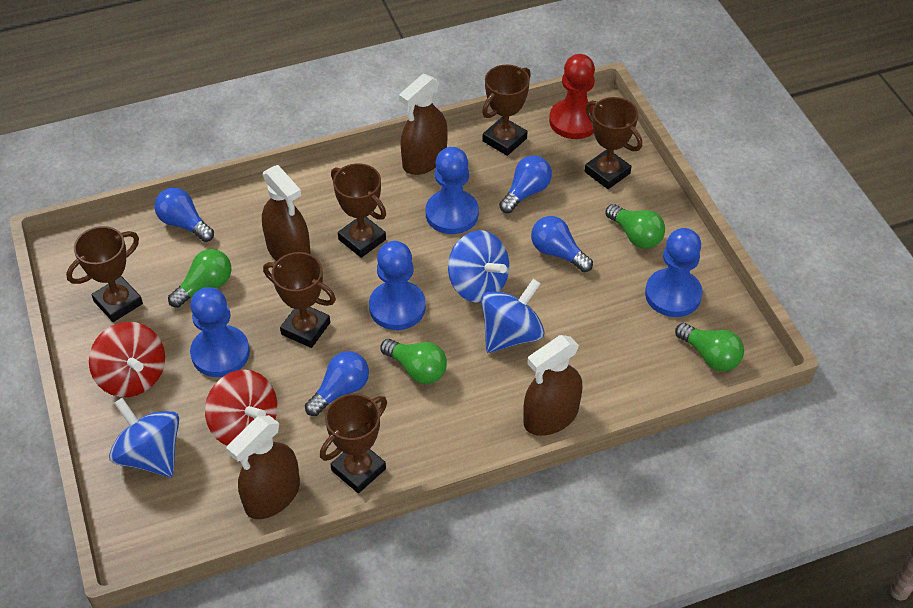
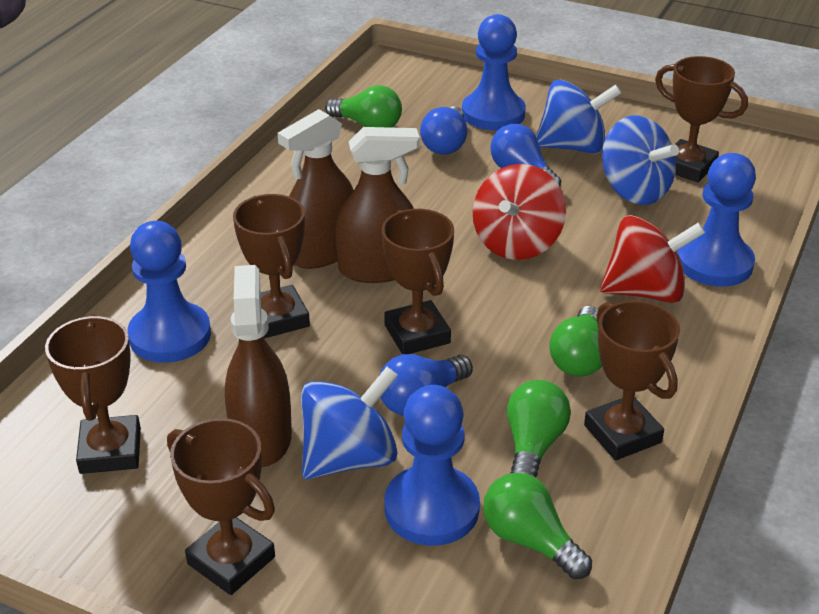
blue light bulb: [154,188,214,242] [305,351,369,416] [499,155,552,213] [531,216,593,272] = 4 -> [379,354,473,416] [420,106,467,155] [490,124,561,186] = 3
brown spray bottle: [227,415,300,519] [262,165,311,261] [399,74,448,175] [523,335,583,436] = 4 -> [225,265,292,467] [278,109,354,269] [335,127,419,283] = 3
red pawn: [549,54,595,139] = 1 -> none = 0

